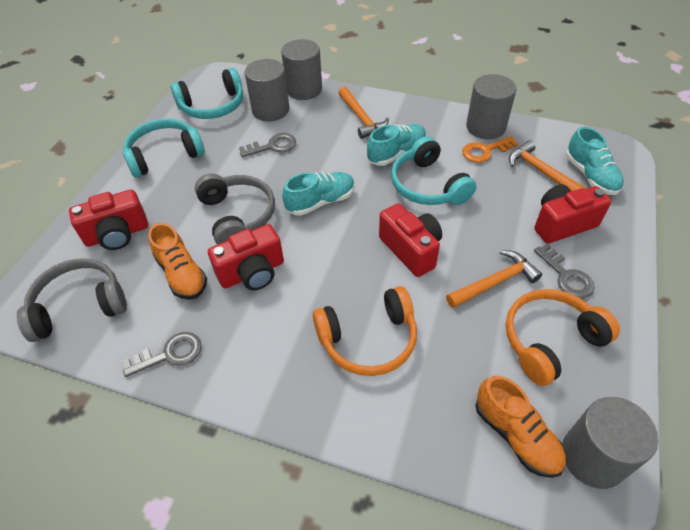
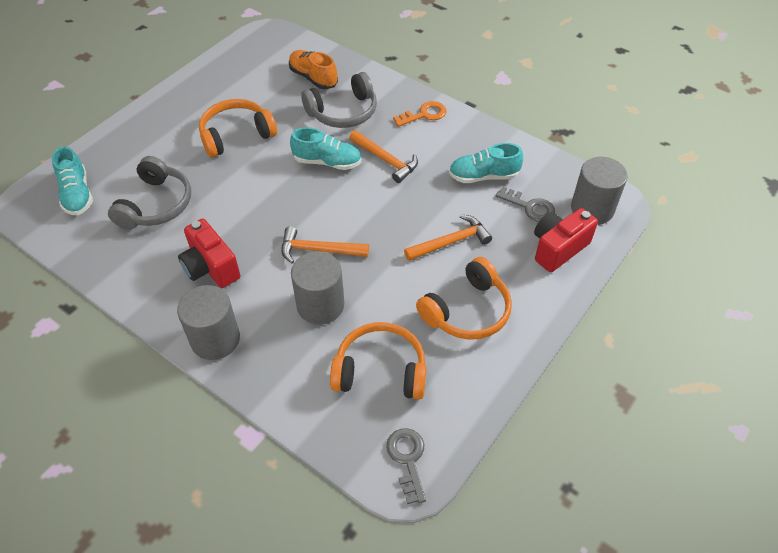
grey cylinder: [245,59,289,121] [281,39,322,100] [466,74,516,139] [562,397,658,489] = 4 -> [177,285,240,360] [291,251,344,325] [571,157,628,225] = 3
grey key: [122,332,202,377] [239,133,296,157] [534,244,595,299] = 3 -> [386,428,426,504] [496,187,555,222] = 2
orange headphones: [313,286,417,376] [506,289,620,386] = 2 -> [199,99,277,157] [330,322,427,400] [416,257,512,340] = 3
orange shoe: [148,223,207,300] [476,376,566,478] = 2 -> [289,50,338,89] = 1
red camera: [69,189,148,250] [208,224,284,290] [379,203,442,277] [534,184,611,244] = 4 -> [178,219,241,288] [534,208,598,272] = 2
turquoise headphones: [123,118,205,178] [171,68,243,119] [391,136,477,205] = 3 -> none = 0

